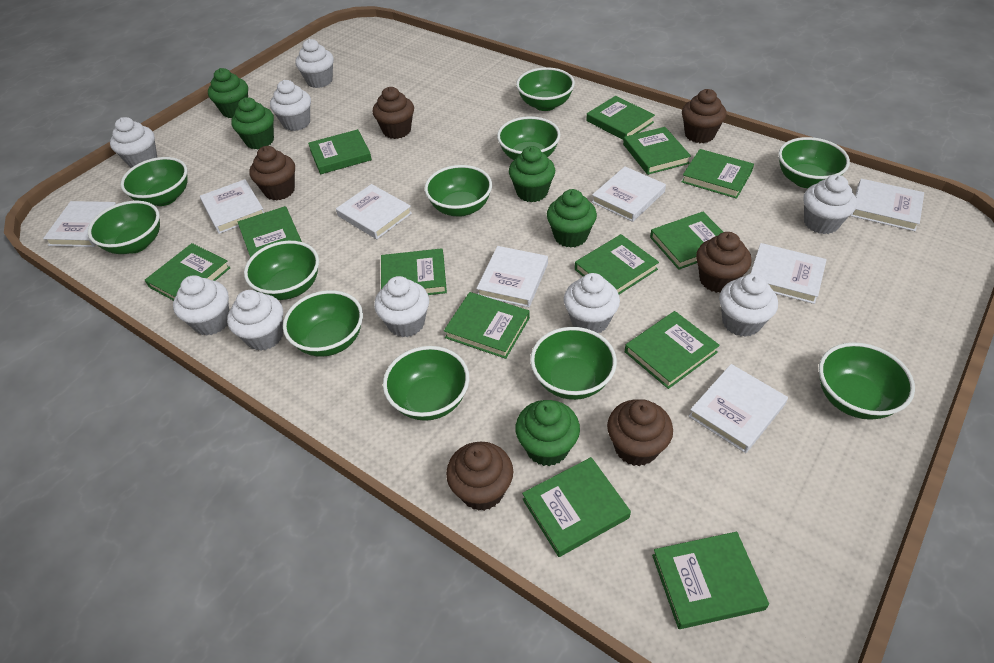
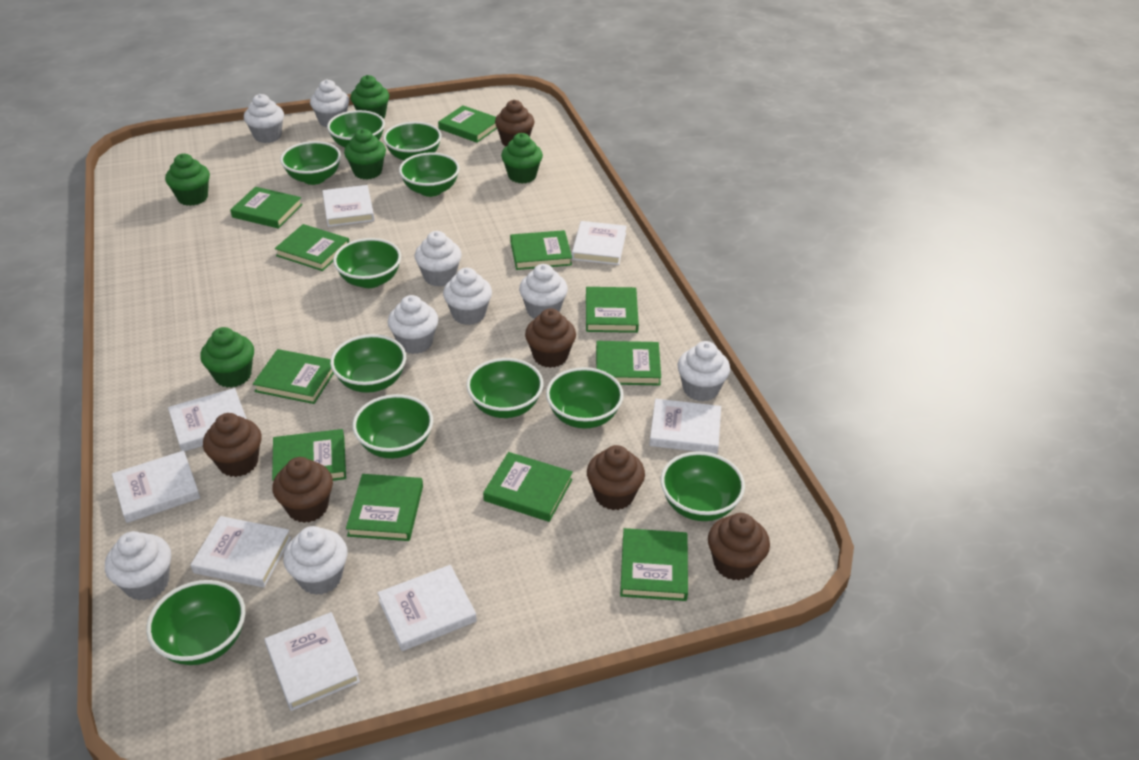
green book: [145,243,231,301] [238,206,302,257] [308,129,372,174] [381,248,447,295] [444,292,530,359] [522,457,631,557] [575,234,659,294] [586,96,655,140] [623,127,691,175] [625,311,720,389] [650,212,723,270] [652,532,769,629] [682,149,754,199] = 13 -> [230,187,303,229] [253,349,334,404] [272,429,346,481] [275,224,349,271] [346,474,423,541] [438,105,497,143] [483,452,573,522] [510,230,572,270] [586,287,639,333] [596,341,661,386] [620,528,688,601] = 11

